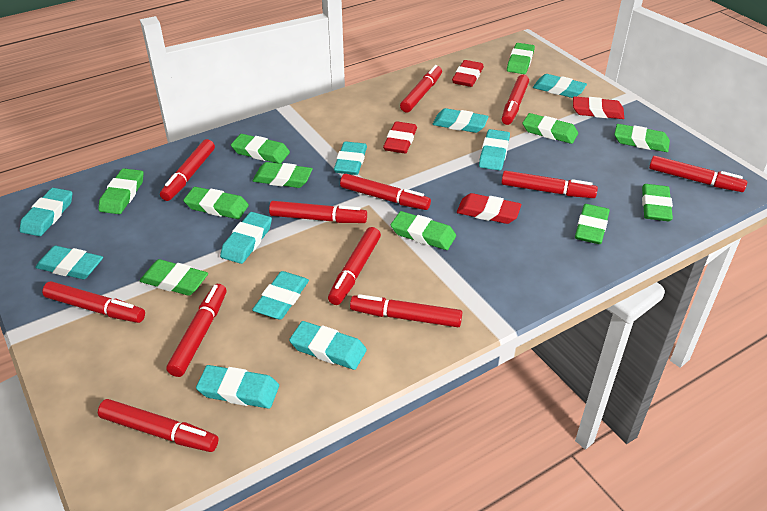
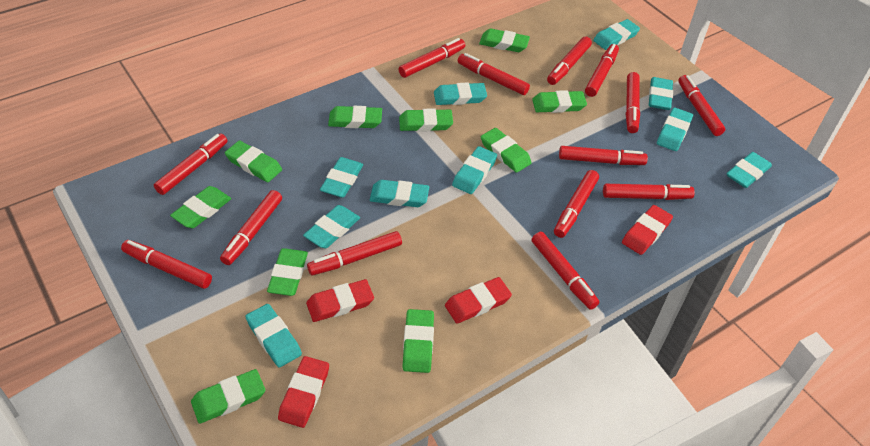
green eraser: [98,168,144,214] [140,259,208,296] [183,187,249,219] [231,134,290,164] [252,162,313,188] [391,211,456,250] [507,43,535,74] [522,113,578,144] [575,204,610,244] [614,124,670,152] [642,184,673,221] = 11 -> [170,186,231,228] [191,369,265,424] [225,140,282,182] [267,248,308,296] [328,106,382,128] [399,109,453,132] [403,309,434,373] [479,28,530,52] [481,128,532,173] [532,90,587,113] = 10
red marker: [42,281,145,323] [98,399,219,452] [160,139,215,201] [166,284,226,377] [269,201,367,223] [328,227,381,305] [340,174,431,210] [350,294,462,327] [400,65,442,113] [501,171,598,198] [502,75,529,125] [649,156,747,192] = 12 -> [121,240,212,289] [154,134,227,195] [220,190,282,265] [307,231,402,276] [399,38,465,78] [458,53,530,95] [532,232,599,310] [547,36,592,85] [554,170,599,238] [559,146,648,165] [585,44,619,97] [603,184,695,200] [626,72,640,133] [678,75,725,136] = 14

